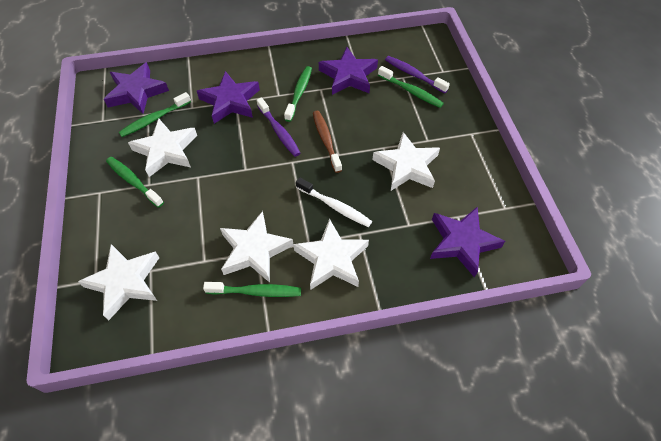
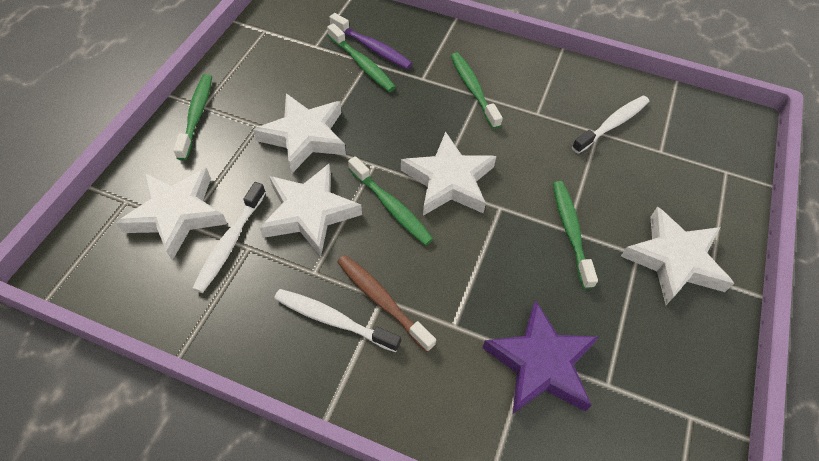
purple star: [104,62,169,114] [197,71,260,124] [319,47,378,95] [430,207,505,278] = 4 -> [482,301,599,414] = 1
purple toothbrush: [257,97,301,157] [385,56,450,93] = 2 -> [330,13,412,69] = 1
white toothbrush: [296,177,372,227] = 1 -> [192,182,266,293] [274,289,401,352] [572,96,649,154] = 3

